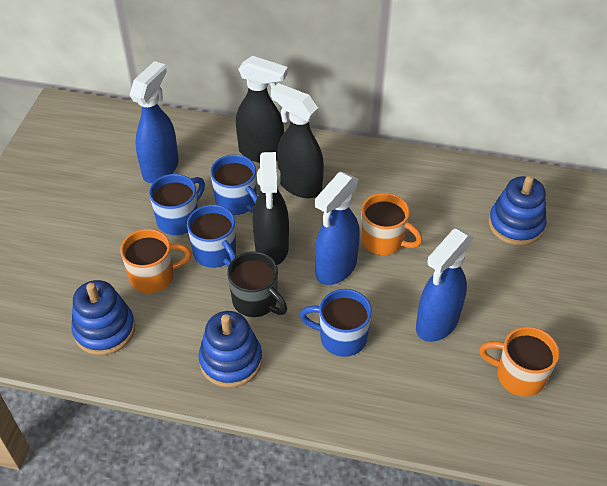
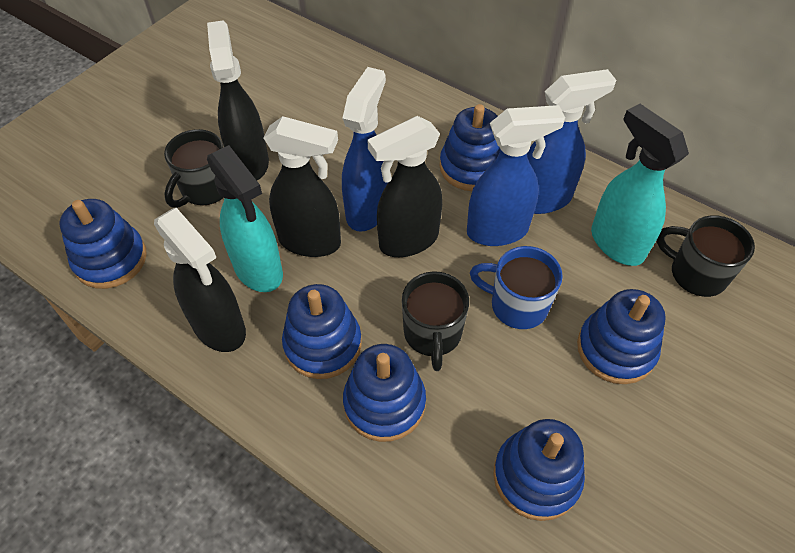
black mug: [227,251,287,317] = 1 -> [164,129,224,208] [402,271,469,371] [656,215,755,297] = 3
black spray bottle: [236,56,288,163] [253,152,289,265] [271,83,324,198] = 3 -> [154,208,246,352] [207,20,269,180] [264,116,341,257] [367,116,442,257] = 4
blue mug: [149,174,205,235] [187,204,236,268] [210,154,258,215] [300,289,372,357] = 4 -> [470,246,563,329] = 1
blue stacking toy: [71,280,135,355] [198,311,262,388] [489,176,547,246] = 3 -> [59,199,147,289] [282,284,362,379] [343,344,426,442] [439,104,500,191] [493,419,585,521] [577,289,666,384] = 6
orange mug: [120,229,192,293] [361,193,422,255] [479,327,559,397] = 3 -> none = 0
turquoise spray bottle: none = 0 -> [207,145,283,292] [591,104,689,266] = 2

